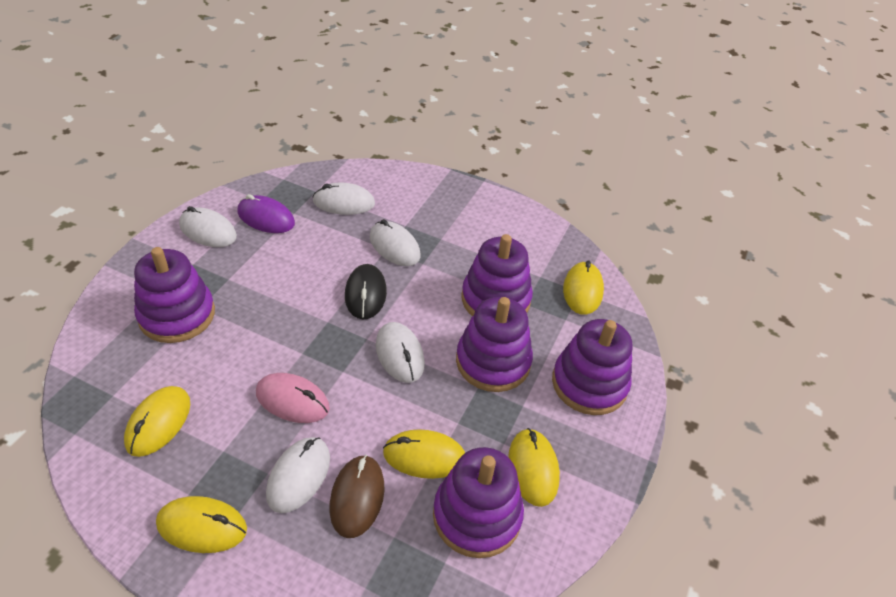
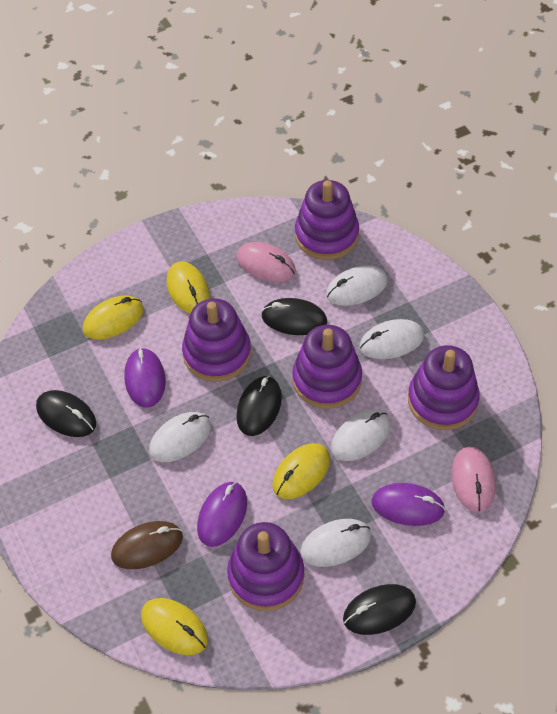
black mouse: [345,264,387,319] = 1 -> [36,390,96,437] [236,376,282,436] [261,298,327,335] [343,584,416,635] = 4
pink mouse: [256,373,330,423] = 1 -> [236,242,296,282] [451,446,496,513] = 2
purple mouse: [237,194,295,233] = 1 -> [124,348,166,408] [197,482,247,547] [372,483,446,526] = 3
yellow mouse: [124,386,190,457] [156,496,247,553] [383,429,465,479] [508,428,560,507] [563,260,604,315] = 5 -> [83,295,144,340] [141,598,208,655] [166,261,210,313] [272,443,330,499] = 4

